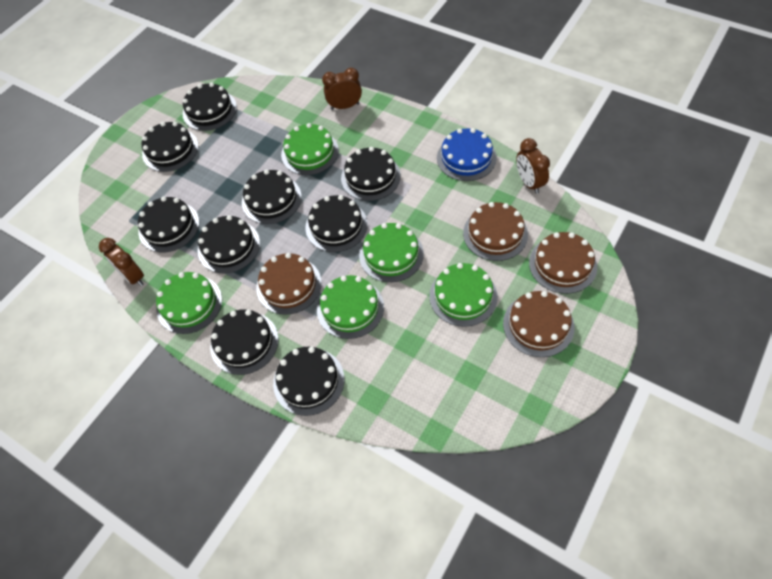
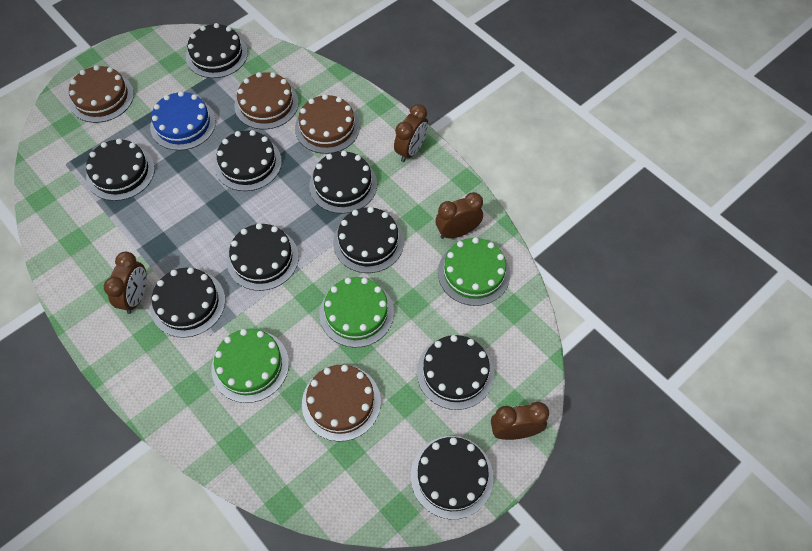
brown clock: [99,238,144,286] [322,68,362,110] [516,138,550,194] = 3 -> [104,252,147,314] [394,104,428,162] [435,192,483,239] [491,402,549,440] = 4
green cake: [156,272,222,334] [281,123,339,175] [317,275,384,339] [359,223,424,282] [429,263,498,327] = 5 -> [211,329,289,403] [320,277,394,348] [438,237,510,306] = 3

